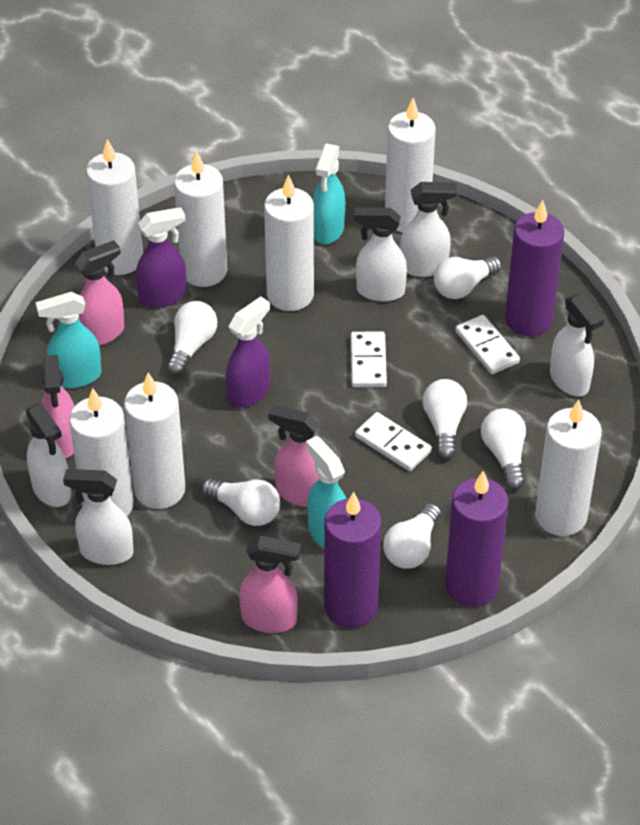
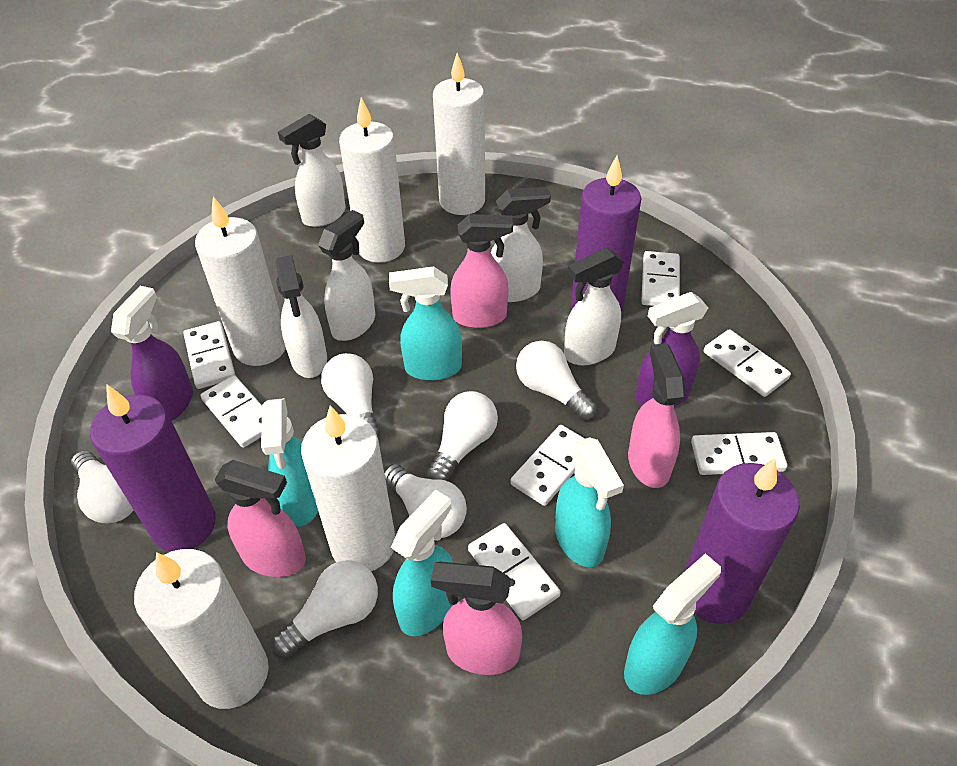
turquoise spray bottle: [36,292,102,388] [306,436,347,548] [313,144,345,244] = 3 -> [261,398,318,527] [389,266,462,381] [391,490,453,636] [555,437,624,567] [624,554,721,695] = 5
white candle: [69,388,134,516] [86,139,143,275] [124,373,185,509] [174,150,227,287] [264,174,314,311] [385,98,436,233] [535,400,602,536] = 7 -> [134,549,269,709] [195,196,286,366] [301,405,395,571] [339,97,405,263] [433,53,485,215] = 5
white domino: [351,332,387,387] [355,412,432,471] [455,315,520,374] = 3 -> [183,321,236,389] [200,375,262,448] [468,523,561,620] [510,425,585,506] [641,251,680,306] [691,432,787,475] [704,329,791,397] = 7

